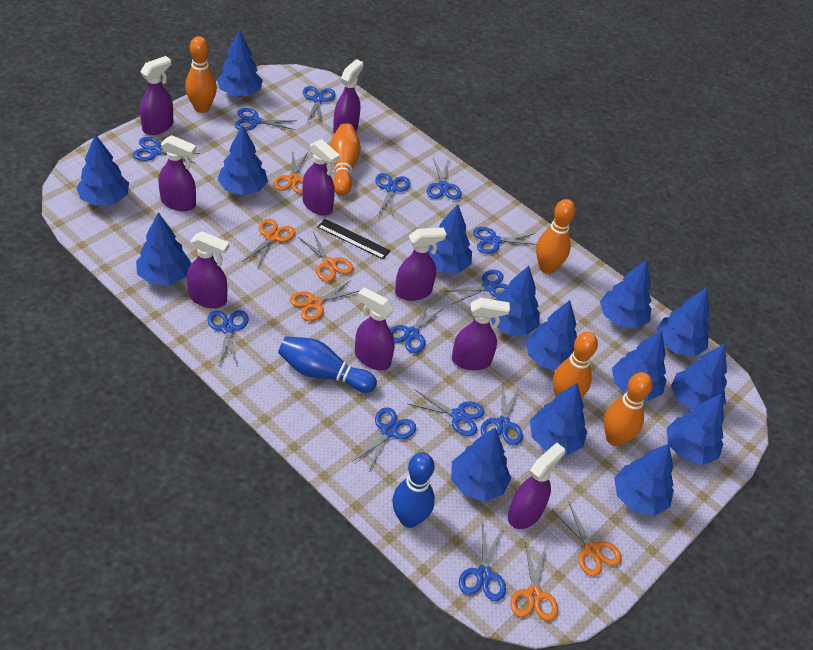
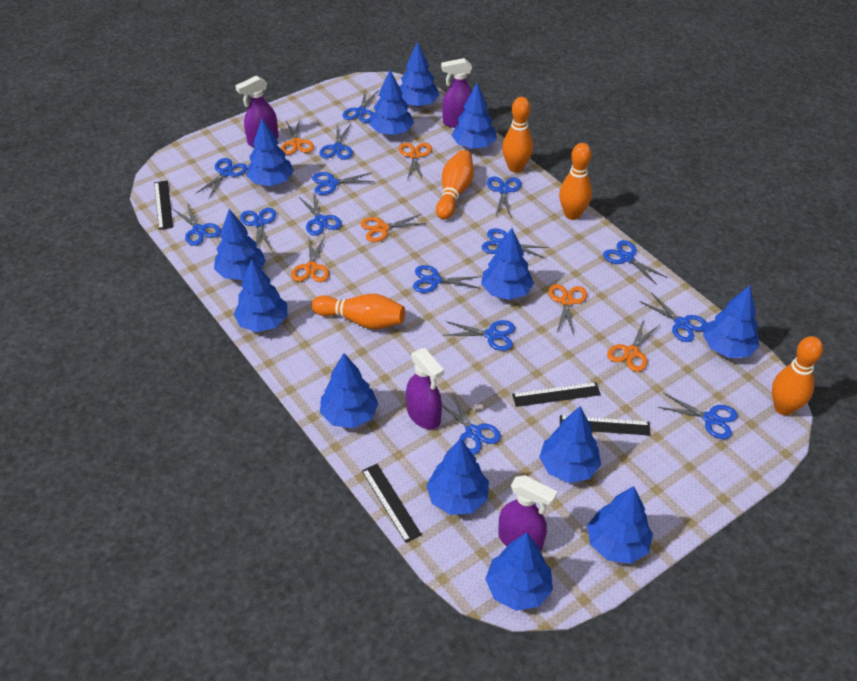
black ruler: [317,219,391,259] = 1 -> [154,180,173,230] [362,464,422,543] [512,382,601,407] [560,415,650,436] = 4
blue bowling pin: [278,336,377,393] [392,453,435,528] = 2 -> none = 0
blue scissors: [133,137,200,164] [207,310,249,367] [235,108,297,131] [303,86,335,125] [352,407,416,471] [375,173,410,218] [390,302,445,353] [409,389,485,436] [427,158,462,200] [447,270,508,304] [459,522,506,601] [473,227,537,254] [481,382,523,446] = 13 -> [173,203,221,246] [195,158,247,199] [240,208,276,250] [298,192,342,235] [312,172,375,195] [319,124,353,160] [343,89,379,123] [413,265,481,293] [442,392,501,455] [445,320,515,351] [482,228,549,258] [487,177,521,217] [603,240,668,285] [639,292,707,342] [658,393,738,439] = 15
blue tree: [76,134,129,206] [136,212,191,285] [217,30,263,96] [218,125,268,195] [428,204,472,273] [451,428,511,501] [491,266,540,335] [526,300,577,370] [530,383,587,455] [600,259,651,329] [612,330,667,401] [614,443,674,516] [656,288,710,356] [667,394,724,465] [671,344,727,410] = 15 -> [214,209,266,280] [234,259,288,332] [246,119,294,186] [320,353,379,428] [370,70,414,135] [399,41,439,107] [426,438,489,515] [452,83,497,149] [481,228,534,300] [485,532,553,611] [539,406,601,483] [587,486,653,564] [703,285,759,358] = 13
purple spray bottle: [140,56,173,135] [158,135,197,211] [187,231,229,308] [302,139,340,215] [333,59,364,134] [355,287,394,370] [395,228,446,301] [452,298,510,370] [508,443,565,529] = 9 -> [235,75,278,147] [406,348,444,430] [441,58,472,128] [498,475,558,551] = 4

